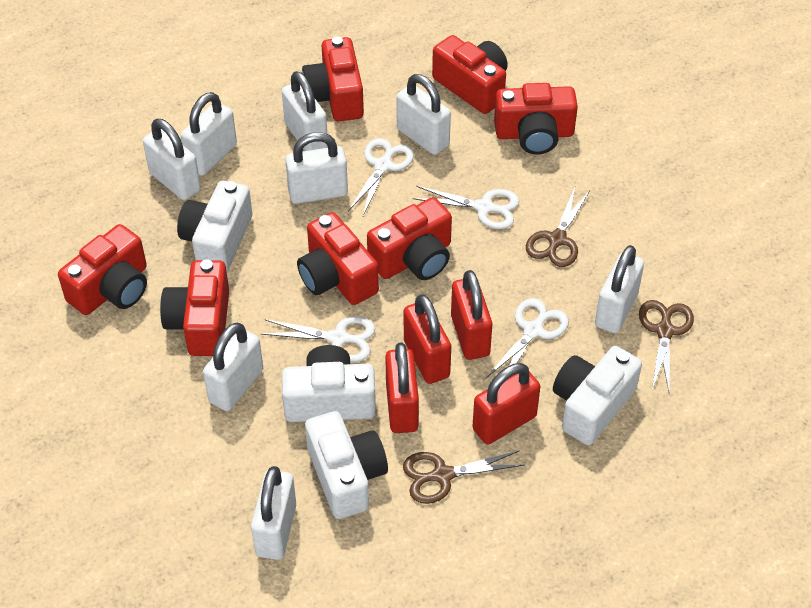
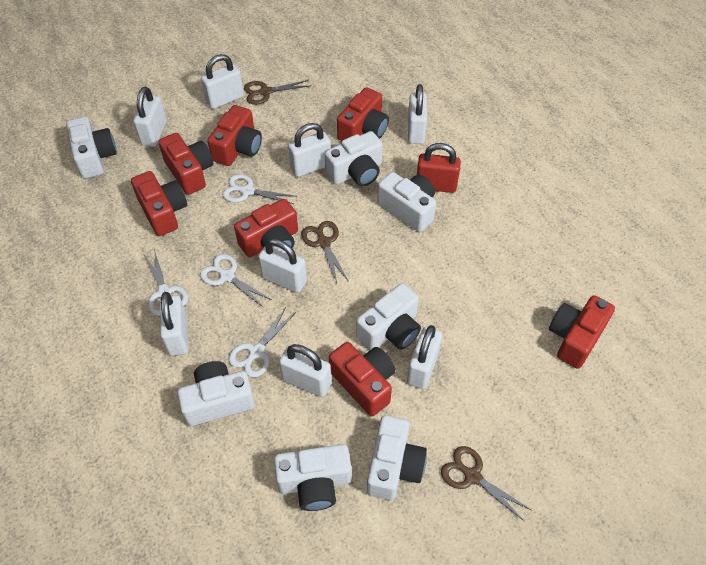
red padlock: [385,342,419,433] [404,294,451,384] [451,270,492,360] [472,363,540,444] = 4 -> [417,143,461,193] = 1
white camera: [177,181,252,272] [282,345,376,422] [305,411,388,519] [553,346,642,445] = 4 -> [66,116,117,179] [177,361,255,426] [274,444,352,511] [325,131,383,186] [356,283,421,350] [367,415,427,500] [377,172,436,232] = 7

